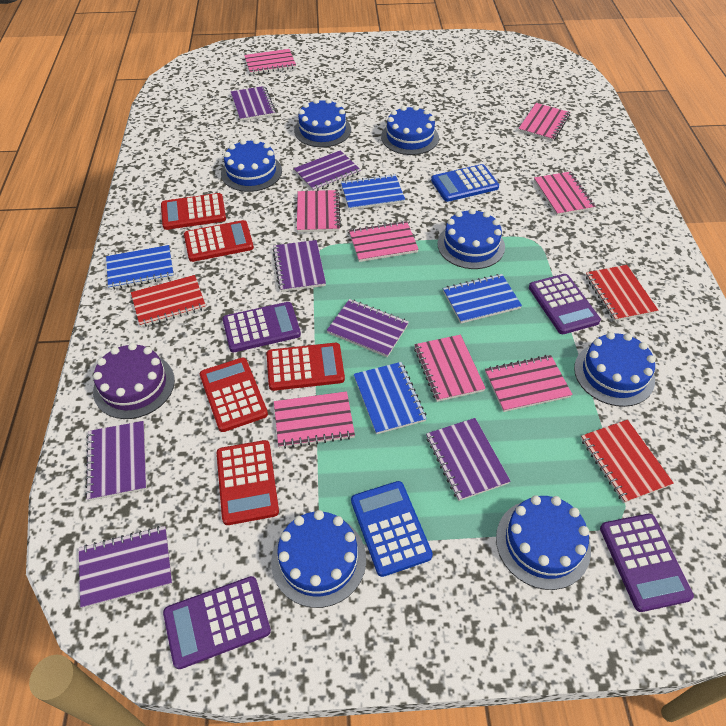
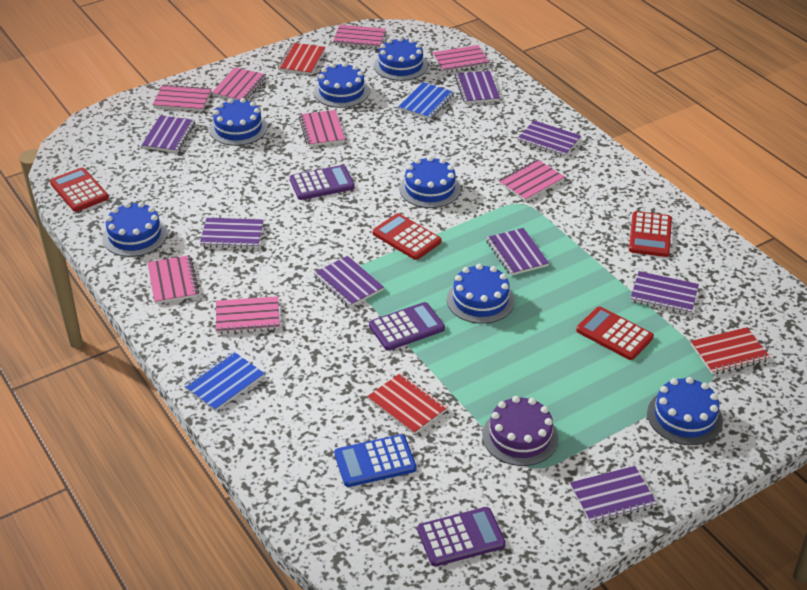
blue calculator: [351,481,433,577] [431,164,499,202] = 2 -> [334,434,417,487] = 1
blue notebook: [106,245,174,290] [341,174,405,210] [354,362,427,434] [443,274,522,323] = 4 -> [184,351,265,412] [398,82,454,119] = 2
purple calculator: [163,576,271,669] [222,302,301,352] [529,274,601,334] [600,514,694,612] = 4 -> [290,165,355,200] [369,302,445,351] [417,507,506,567] = 3
purple notebook: [79,526,172,608] [85,421,147,501] [231,86,276,121] [272,240,326,292] [294,150,361,191] [327,299,409,357] [426,418,511,501] = 7 -> [142,116,195,153] [200,218,264,249] [314,256,384,308] [455,71,500,104] [486,228,549,276] [517,120,581,157] [570,466,657,524] [630,271,699,314] = 8
red calculator: [161,193,226,230] [184,220,254,262] [200,357,268,432] [217,440,279,525] [267,343,345,391] = 5 -> [50,167,109,212] [372,213,442,260] [576,306,654,360] [629,211,672,257] = 4

